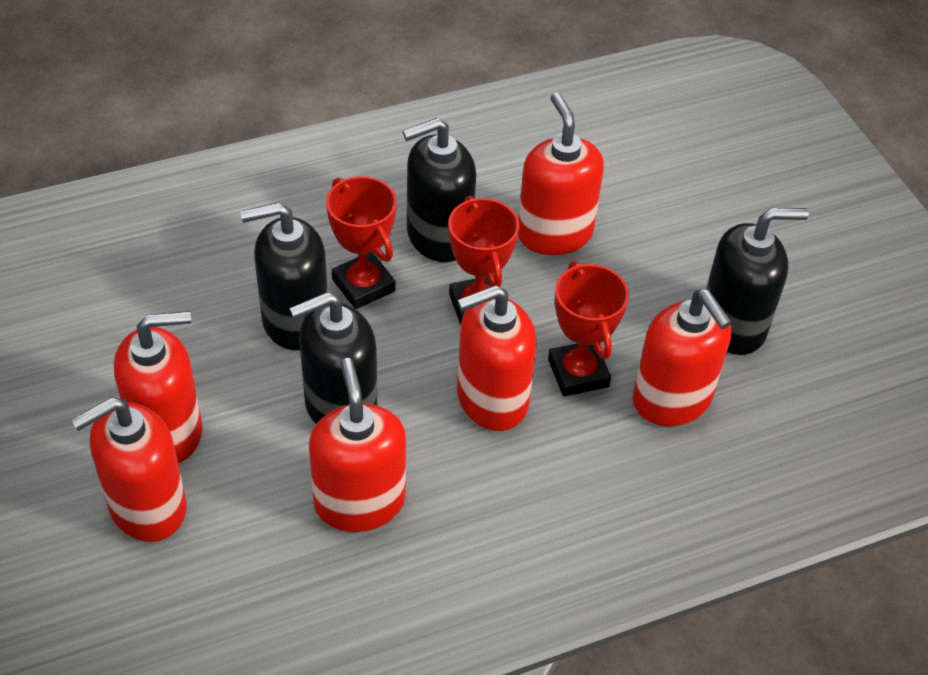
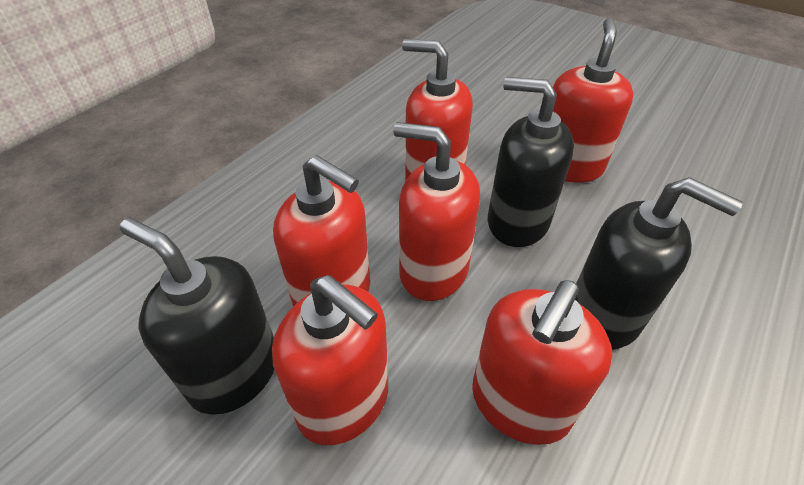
black soap dispenser: [240,202,328,350] [289,292,377,424] [403,118,476,262] [706,208,809,355] = 4 -> [120,218,274,414] [488,77,574,247] [575,177,743,350] = 3
red trophy: [326,176,397,309] [448,196,519,325] [548,261,629,396] = 3 -> none = 0

